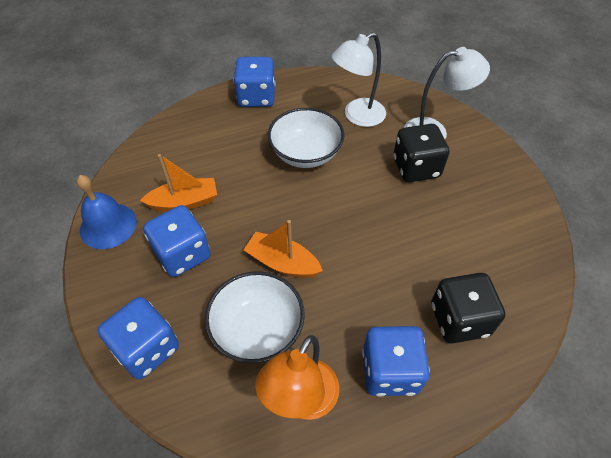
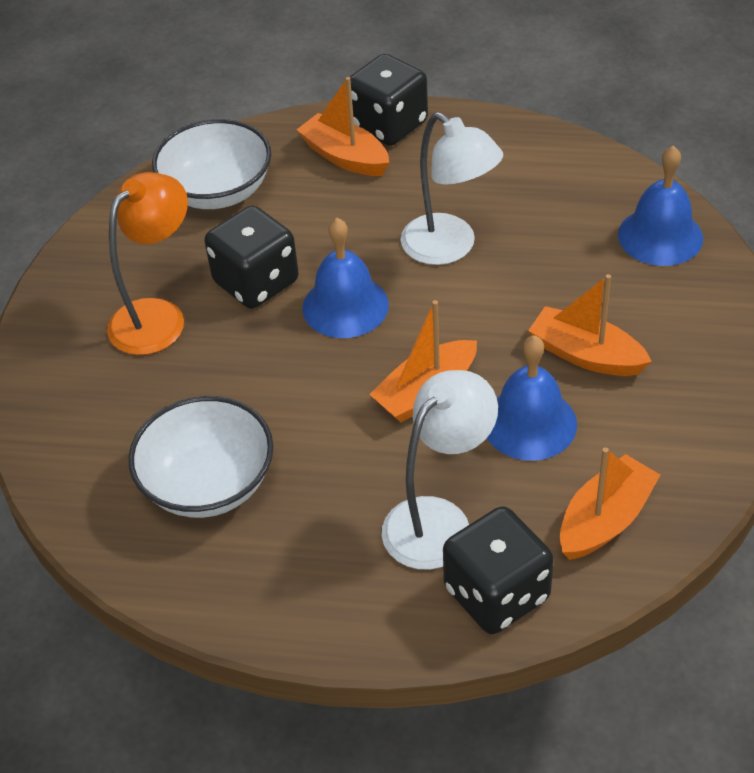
black dice: [393,124,449,182] [431,273,505,344] = 2 -> [204,206,299,309] [350,54,428,146] [443,506,554,634] = 3
blue bell: [76,175,137,249] = 1 -> [302,218,389,338] [487,335,577,461] [618,146,703,266] = 3
blue dice: [98,297,179,379] [143,205,211,277] [234,57,275,107] [362,326,430,397] = 4 -> none = 0
orange boat: [140,154,217,212] [244,220,323,278] = 2 -> [297,77,389,176] [369,300,477,423] [528,274,652,376] [560,447,660,560] = 4

